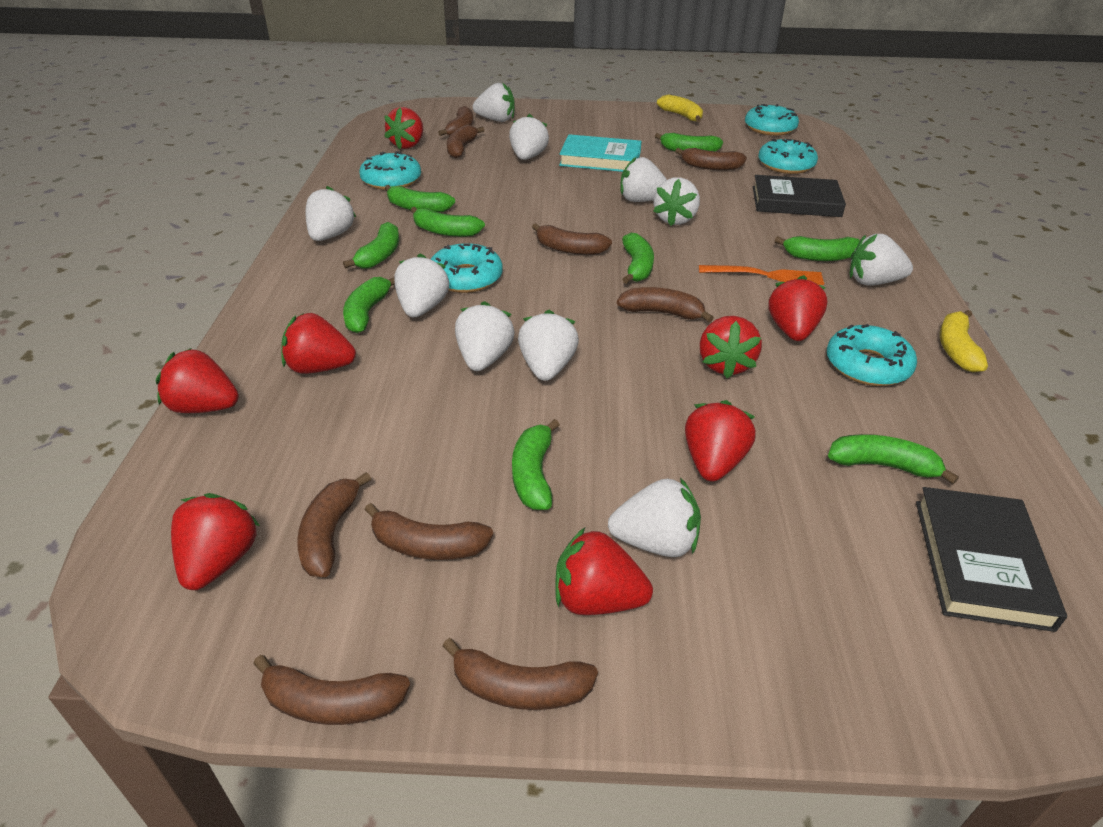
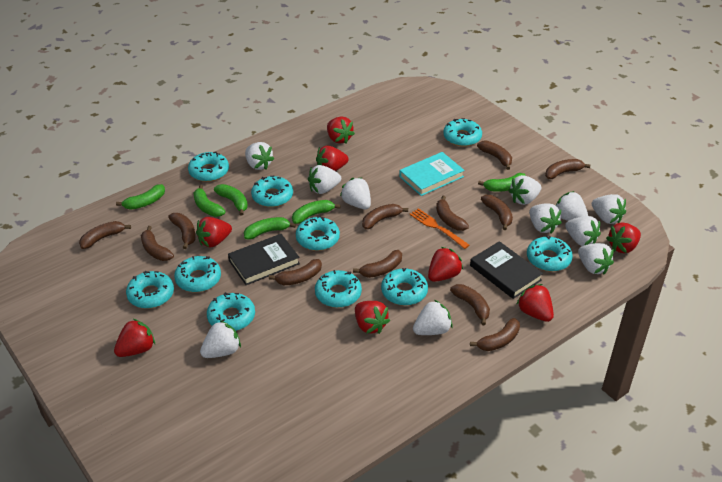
brown banana: [253,655,410,725] [297,472,371,577] [365,503,493,560] [438,106,473,136] [442,638,598,710] [447,125,484,158] [532,223,612,255] [617,287,714,322] [675,148,747,170] = 9 -> [79,221,131,249] [141,226,174,261] [168,213,196,249] [269,259,322,285] [353,250,402,278] [362,204,408,229] [436,196,469,231] [450,284,490,325] [470,318,520,351] [477,140,512,170] [481,195,513,230] [545,159,590,179] = 12
green banana: [343,222,399,269] [343,277,395,333] [385,185,455,212] [411,207,485,237] [512,419,560,510] [622,233,654,284] [655,133,723,151] [775,236,860,261] [828,434,959,484] = 9 -> [116,184,165,210] [193,185,225,217] [214,184,248,216] [244,217,296,239] [292,200,341,224] [478,173,526,192] = 6
turquoise donut: [359,151,421,190] [430,243,503,293] [745,104,799,136] [758,139,818,174] [827,324,917,386] = 5 -> [126,271,174,309] [174,256,221,292] [188,152,229,182] [207,292,255,331] [251,175,293,207] [296,216,340,251] [315,270,362,308] [381,268,428,306] [443,118,482,147] [527,236,573,272] = 10
white strawberry: [305,186,356,241] [394,254,449,317] [455,301,515,371] [473,82,515,122] [509,114,549,160] [518,310,579,381] [608,477,701,557] [621,156,667,202] [653,177,700,226] [850,234,913,285] = 10 -> [200,320,241,358] [245,142,274,170] [308,165,341,194] [340,177,371,209] [413,300,453,335] [508,175,541,205] [529,203,562,234] [556,191,588,221] [565,216,601,246] [578,243,614,274] [592,194,626,224] = 11
yellow banana: [657,95,703,122] [940,310,988,372] = 2 -> none = 0

